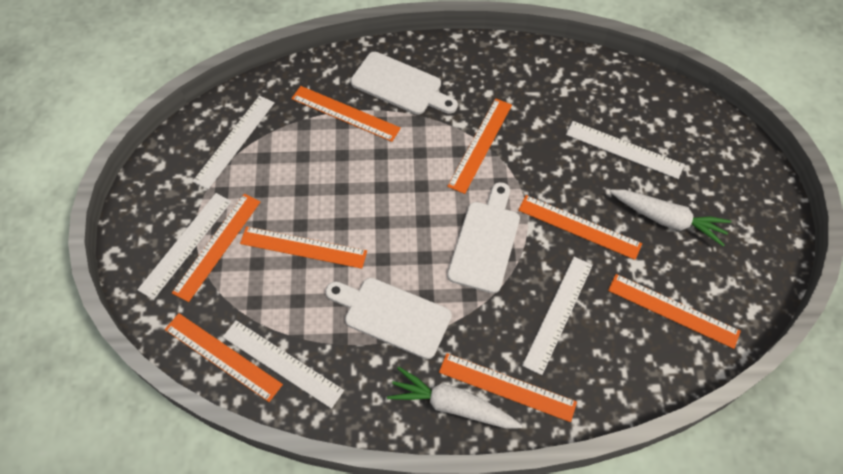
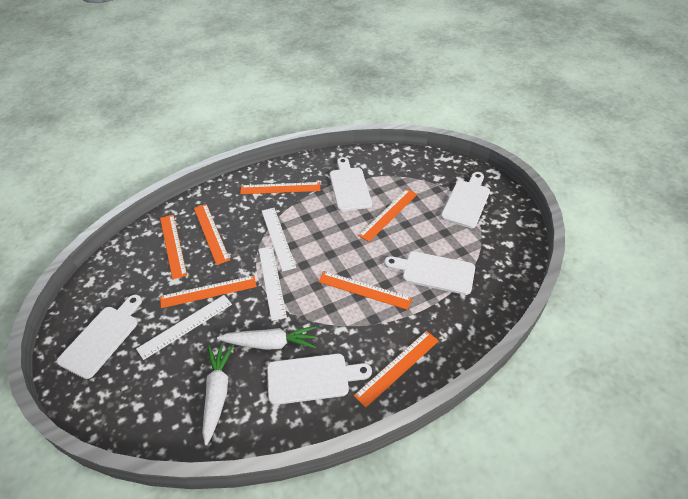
orange ruler: [165,313,283,402] [172,194,260,302] [240,226,367,269] [291,86,401,142] [439,353,577,422] [447,98,512,194] [518,195,642,260] [608,274,741,349] = 8 -> [160,215,187,279] [160,275,257,308] [194,204,230,265] [240,182,320,194] [318,271,412,310] [354,331,439,408] [358,189,417,242] = 7
white cutting board: [325,278,452,359] [351,52,458,115] [447,182,520,293] = 3 -> [57,295,142,379] [267,354,372,405] [330,157,372,211] [384,251,475,295] [441,172,490,228] = 5
white ruler: [137,193,232,300] [192,96,275,189] [223,320,344,409] [522,257,593,375] [566,121,685,179] = 5 -> [136,295,232,360] [259,246,287,321] [262,208,296,272] = 3

